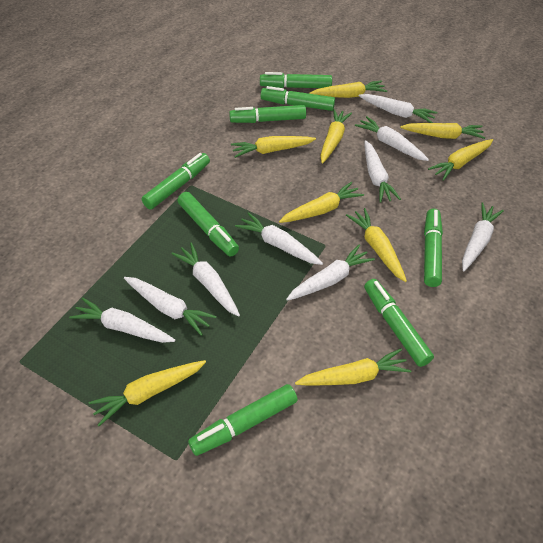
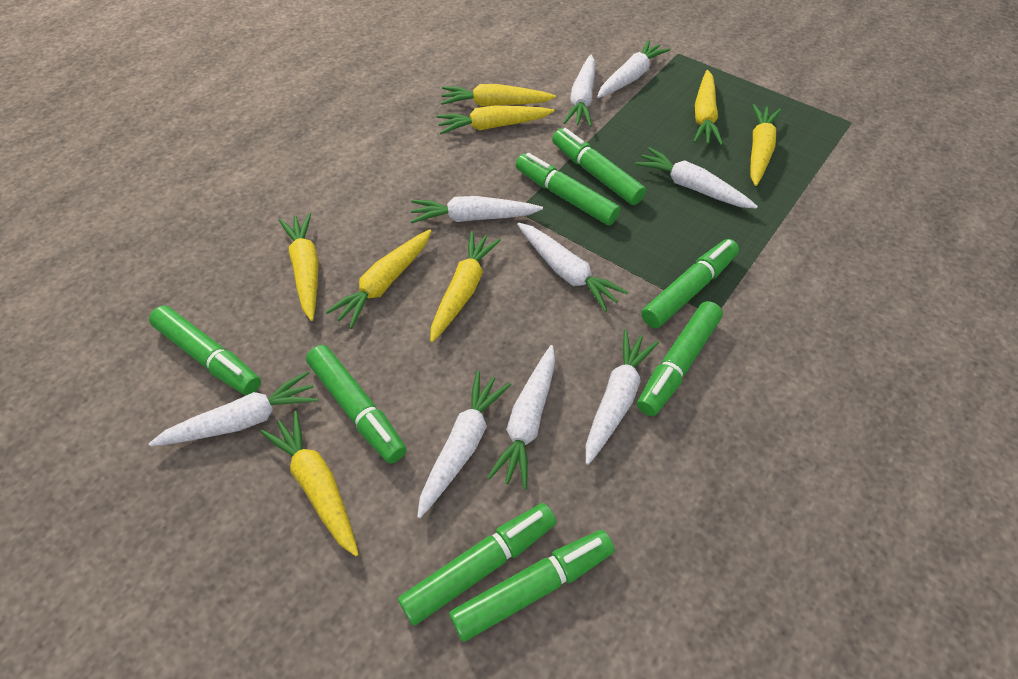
yellow carrot: [89,360,206,426] [231,136,316,158] [279,182,364,223] [295,348,411,386] [309,80,387,98] [320,109,352,164] [346,208,407,282] [400,123,485,139] [428,139,493,181] = 9 -> [260,411,359,556] [279,213,319,321] [326,229,431,329] [430,231,501,342] [436,106,554,134] [441,84,556,106] [693,70,723,145] [750,104,781,186] = 8

